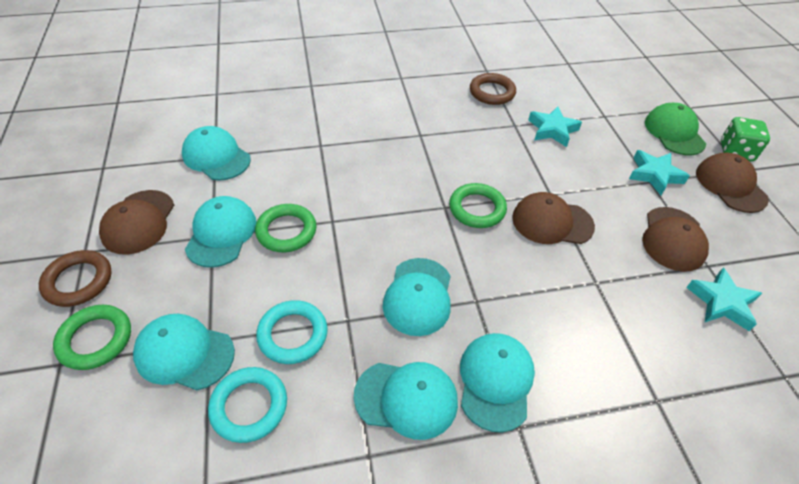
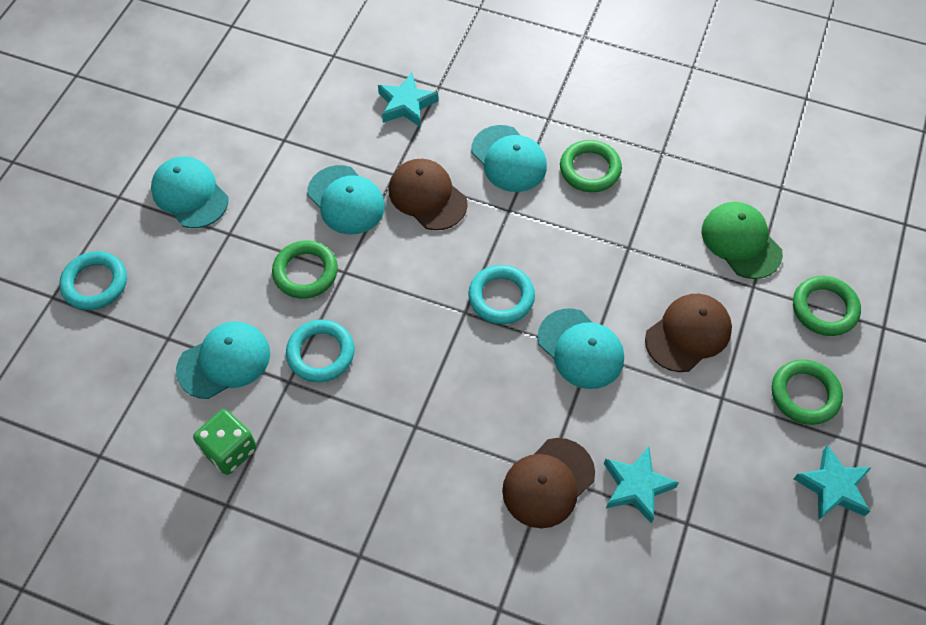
brown cap: [99,190,174,255] [512,192,595,244] [642,207,709,272] [696,153,769,213] = 4 -> [389,159,468,230] [502,438,595,528] [645,294,732,372] = 3
brown ring: [39,250,112,307] [470,73,516,105] = 2 -> none = 0
green ring: [53,305,131,370] [255,204,317,252] [449,183,507,228] = 3 -> [272,240,338,299] [560,140,622,192] [772,359,843,425] [793,276,861,336] = 4
turquoise cap: [133,314,235,390] [182,126,251,181] [185,196,256,268] [354,362,458,440] [383,258,451,336] [460,333,535,433] = 6 -> [151,157,228,228] [176,321,270,399] [307,165,385,234] [472,125,547,192] [537,308,624,389] = 5
turquoise ring: [208,367,287,443] [256,300,328,364] = 2 -> [59,251,127,310] [286,320,355,382] [468,265,535,324] = 3

